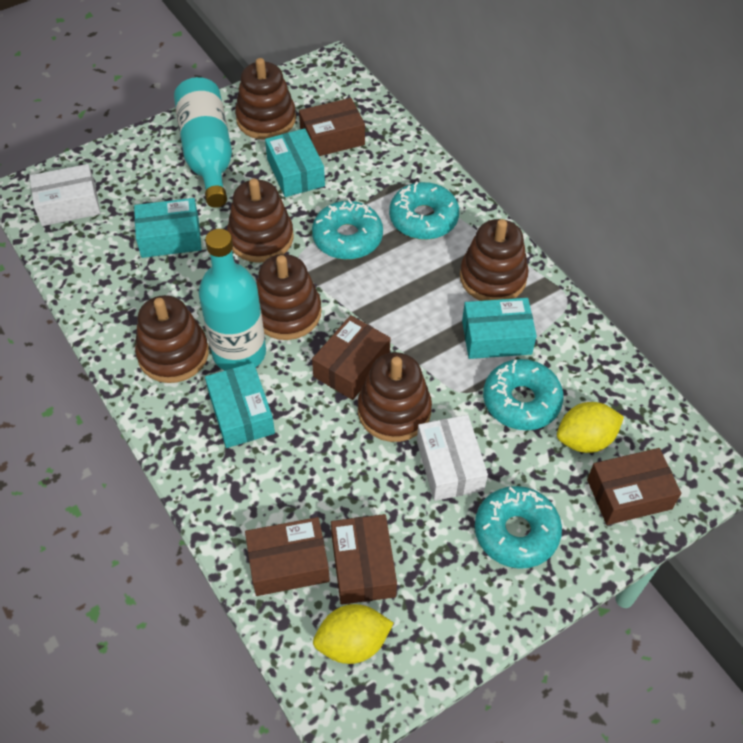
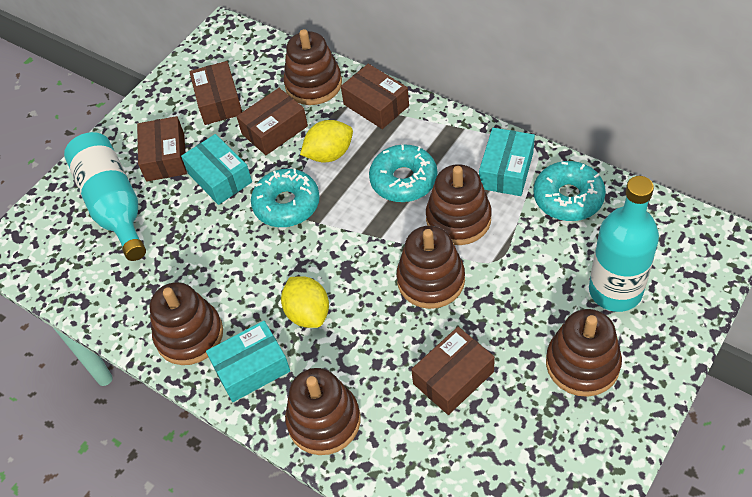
turquoise box: [134,198,202,258] [205,363,275,448] [265,128,325,197] [462,298,537,359] = 4 -> [181,134,252,205] [206,321,290,402] [479,128,535,196] = 3
turquoise donut: [312,199,383,260] [389,181,459,240] [475,486,562,569] [483,359,564,430] = 4 -> [251,168,320,227] [369,144,438,202] [534,161,606,221] = 3
white box: [30,164,101,226] [417,415,488,501] = 2 -> none = 0

